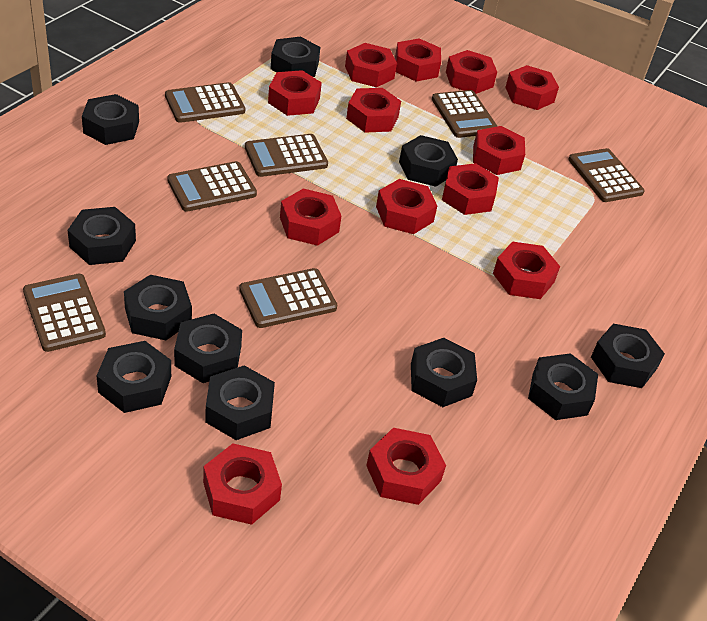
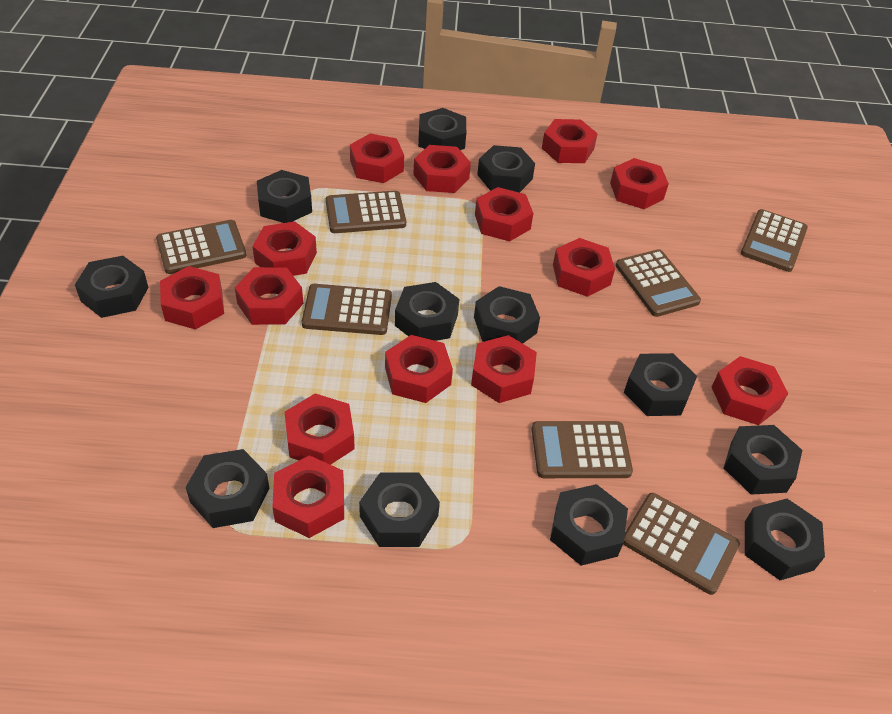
black nut: [68,207,136,265] [82,94,139,145] [97,341,171,413] [124,275,192,340] [174,314,242,383] [205,365,275,440] [270,37,320,77] [399,135,458,187] [411,338,477,407] [528,353,598,420] [591,324,665,388] = 11 -> [75,256,149,318] [186,449,269,528] [257,170,312,223] [359,472,440,547] [395,282,459,341] [418,108,466,150] [474,286,540,344] [477,145,535,193] [550,484,628,566] [624,353,697,416] [724,425,802,495] [745,499,825,580] = 12
red nut: [203,443,282,525] [268,70,322,116] [280,188,341,246] [345,43,397,87] [346,88,401,133] [366,428,446,505] [376,179,437,234] [395,38,441,82] [442,163,499,215] [446,50,497,94] [473,126,525,175] [493,241,560,299] [505,65,559,110] = 13 -> [160,266,224,330] [235,267,303,325] [252,221,317,276] [272,455,344,538] [285,393,355,465] [350,133,404,183] [385,335,453,403] [413,145,471,193] [471,335,537,403] [475,187,533,241] [542,119,598,163] [553,238,615,297] [610,158,669,209] [712,356,788,425] = 14

